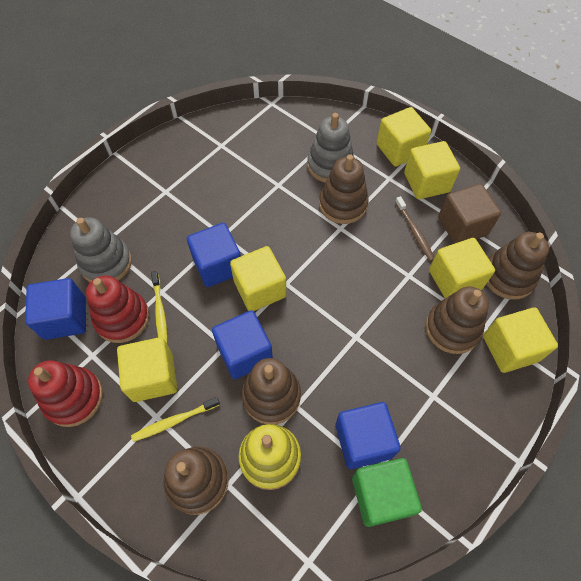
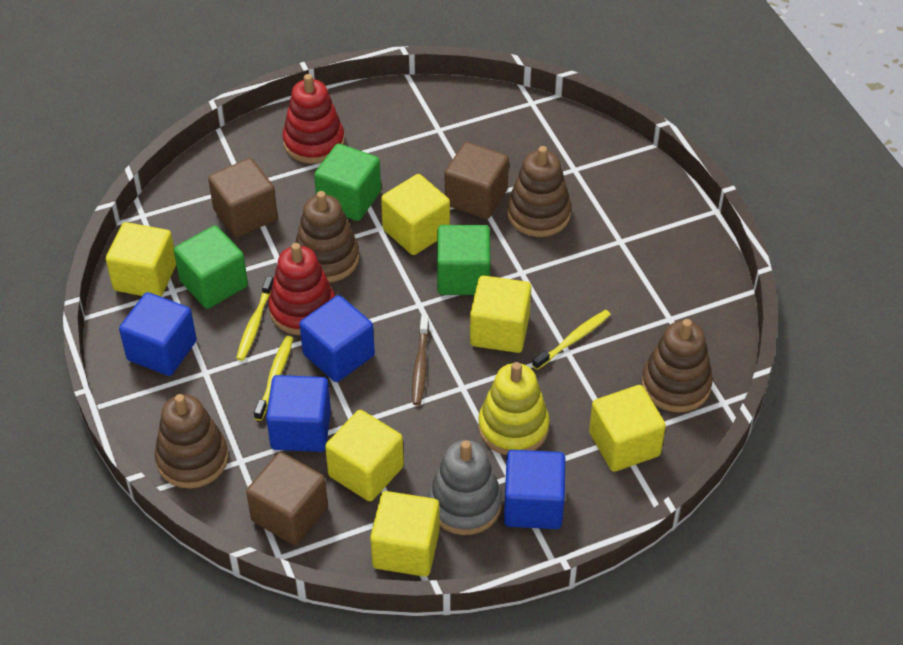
brown cube: [438,184,501,244] = 1 -> [208,158,278,238] [246,452,328,545] [445,142,509,219] = 3
brown stacking toy: [163,447,229,515] [242,358,301,424] [319,154,369,224] [426,287,489,354] [486,232,549,300] = 5 -> [155,394,228,489] [295,191,359,283] [507,146,571,237] [642,319,713,413] = 4
green cube: [352,458,422,527] = 1 -> [174,225,248,309] [314,143,381,221] [437,225,490,295] = 3
grey stacking toy: [70,217,132,282] [307,113,354,183] = 2 -> [429,440,502,535] = 1
yellow toothbrush: [131,397,220,442] [151,271,167,343] = 2 -> [236,276,274,361] [254,336,293,421] [532,310,611,370] = 3

